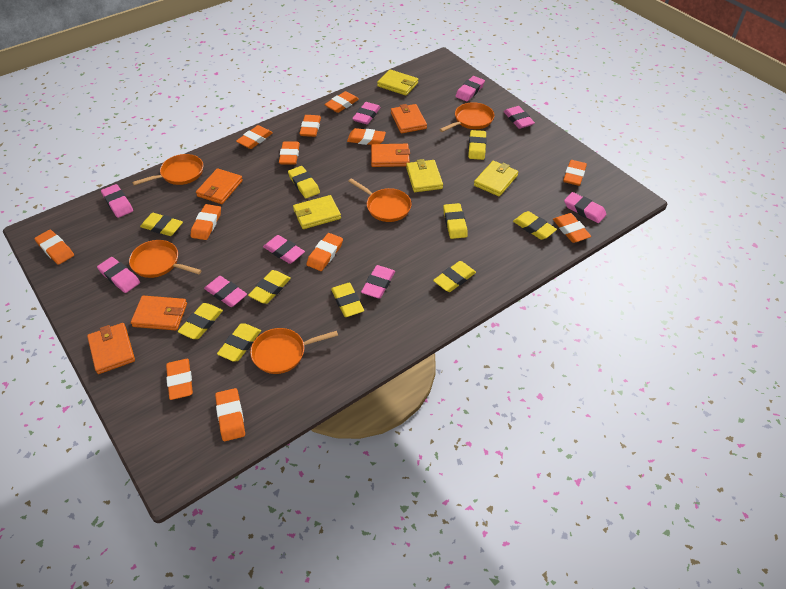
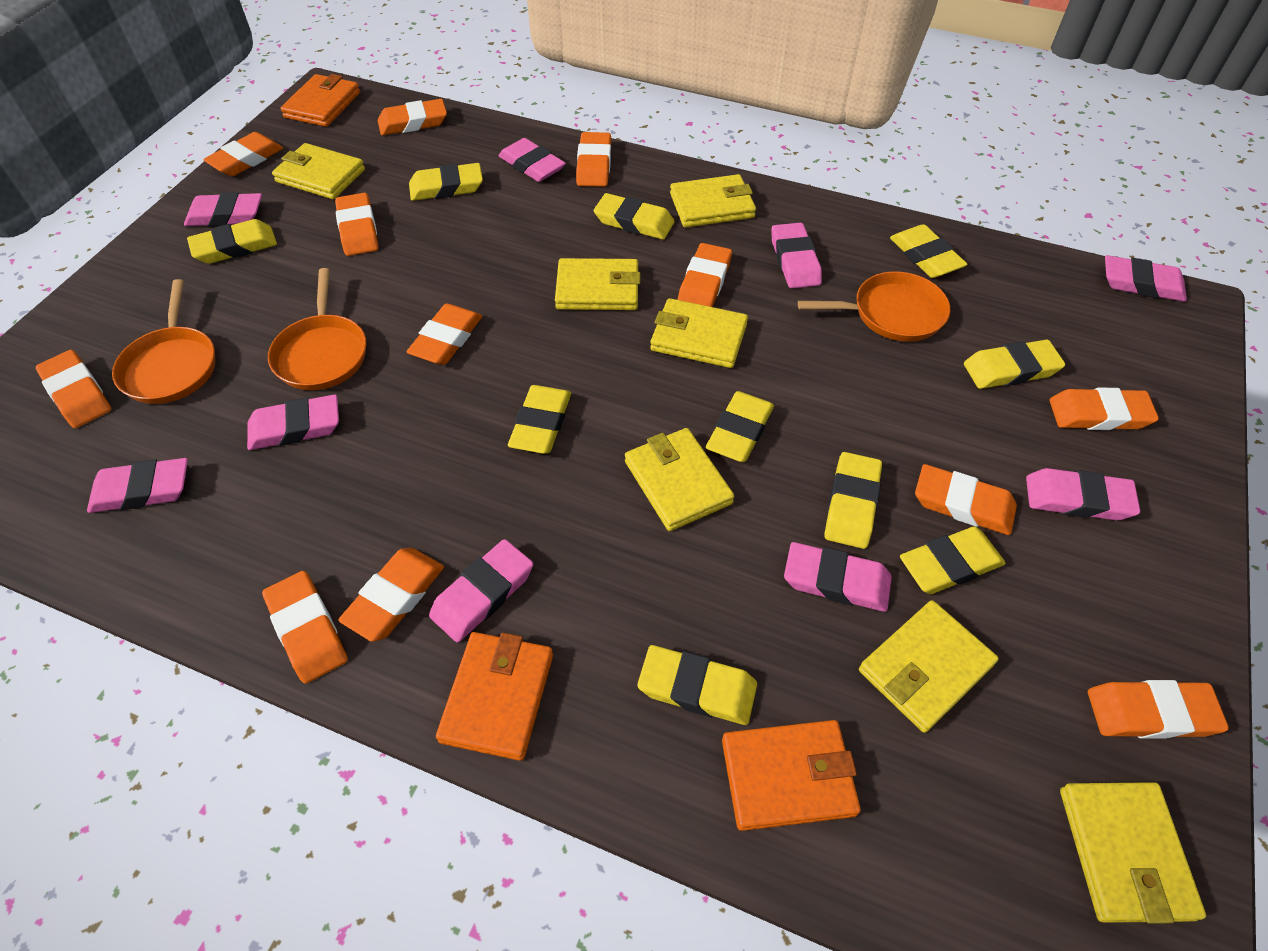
orange pan: [129,240,202,278] [132,154,203,186] [250,328,338,374] [348,178,412,222] [440,102,494,132] = 5 -> [112,279,215,404] [268,268,366,390] [798,272,950,342] = 3
orange wallet: [87,323,135,374] [131,296,187,330] [196,168,243,204] [371,144,410,167] [391,104,427,133] = 5 -> [280,74,360,127] [436,632,553,761] [722,720,861,831] = 3
yellow wallet: [293,195,341,229] [377,69,418,96] [406,159,443,192] [474,161,518,197] = 4 -> [272,143,365,199] [555,258,640,310] [625,428,734,531] [650,298,748,368] [670,174,756,228] [859,600,999,733] [1060,782,1206,924] = 7

